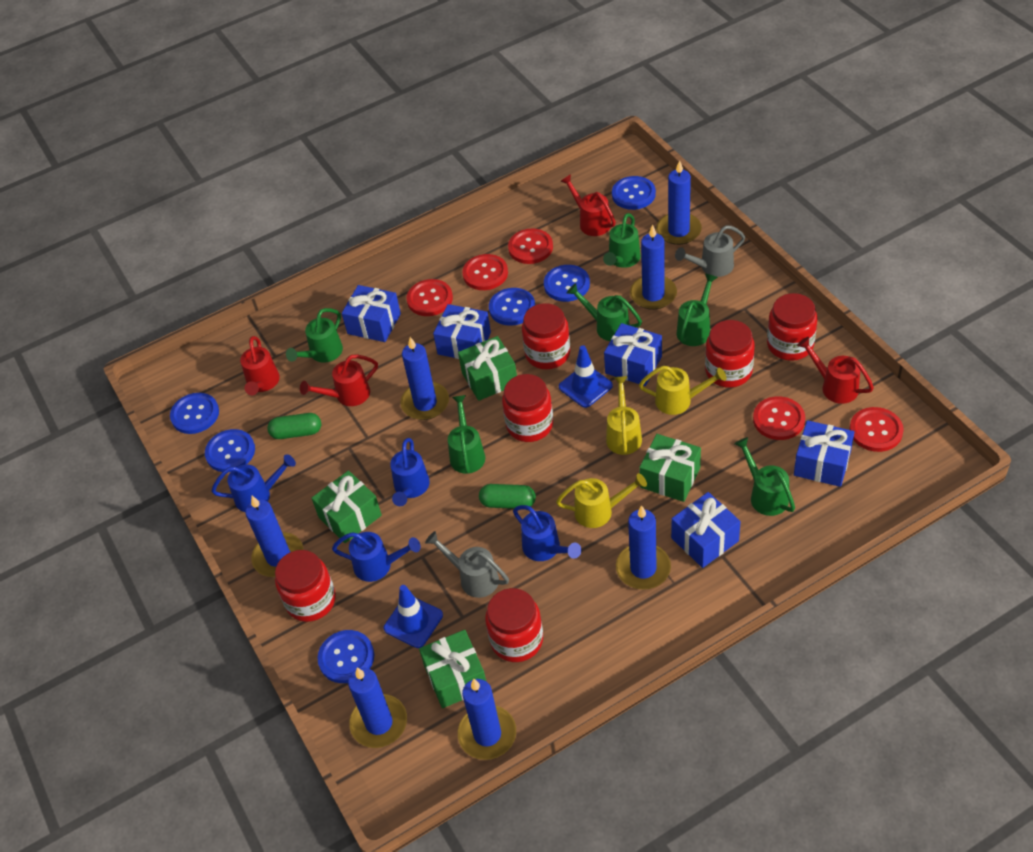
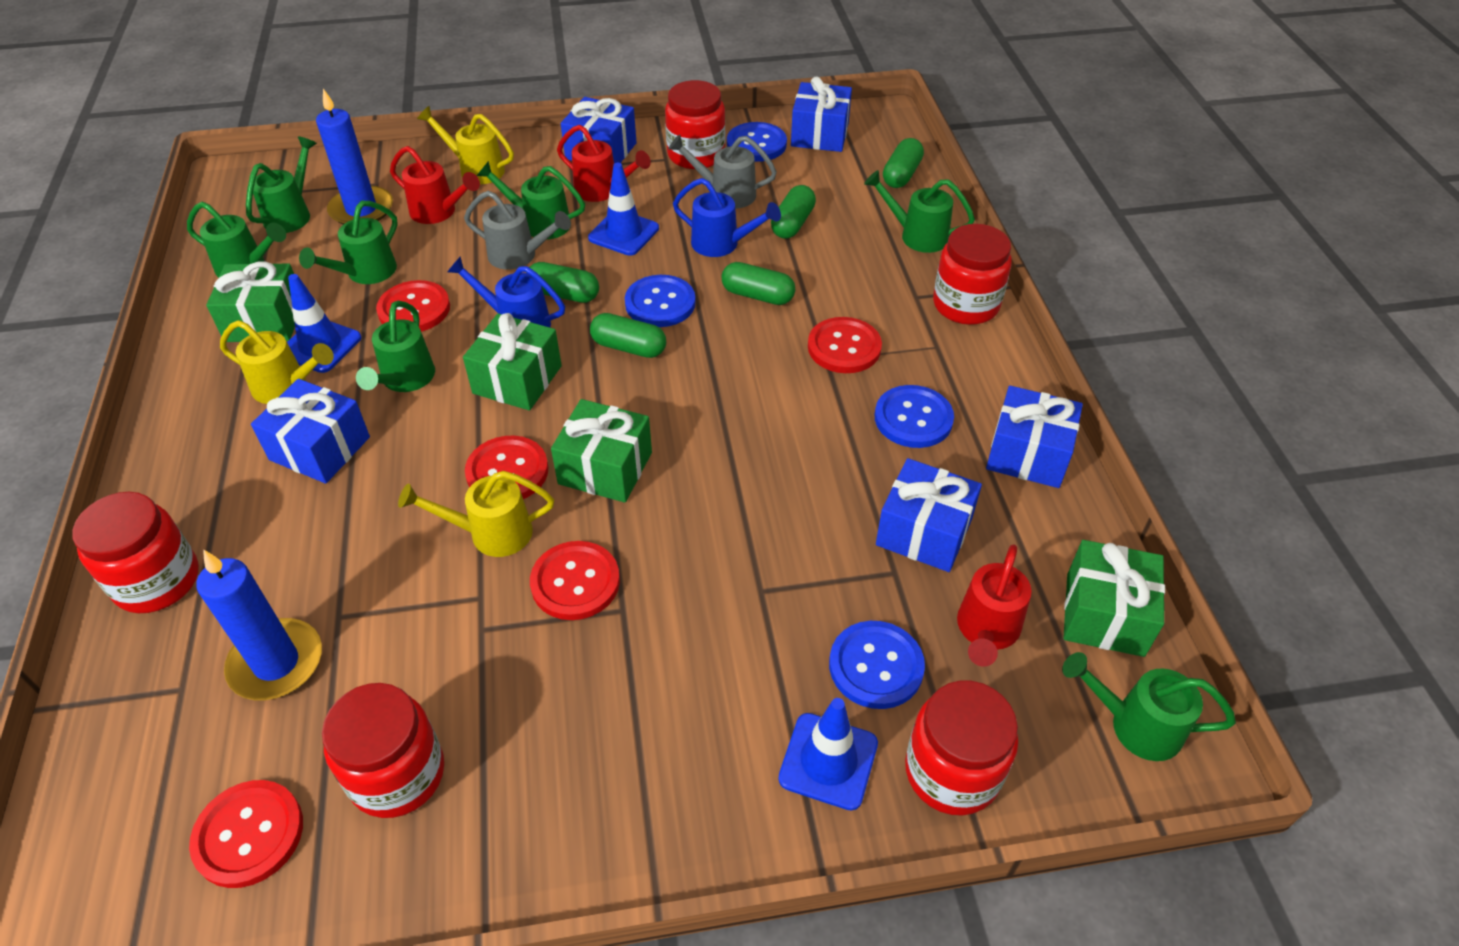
blue button: [170,393,219,434] [205,429,255,472] [317,630,374,683] [489,288,535,326] [544,265,590,302] [612,176,656,210] = 6 -> [625,275,696,327] [727,122,787,162] [829,621,925,709] [875,385,954,448] = 4
blue candle: [245,496,304,577] [348,667,407,748] [400,337,449,420] [458,679,516,760] [616,505,671,590] [630,225,677,310] [656,160,702,245] = 7 -> [196,550,322,700] [316,89,393,225] = 2
blue traffic cone: [384,585,443,648] [559,345,613,408] = 2 -> [287,274,362,373] [588,163,659,256] [778,698,878,811] = 3
blue watering can: [212,454,296,512] [332,532,421,582] [390,438,430,506] [513,505,581,561] = 4 -> [447,257,565,327] [673,178,781,257] = 2
green capsule: [267,413,321,439] [479,484,536,509] = 2 -> [529,262,599,303] [590,313,666,358] [722,262,795,305] [771,185,816,239] [883,138,924,188] = 5
green watering can: [286,308,343,363] [448,395,485,474] [567,283,642,341] [603,213,641,268] [676,273,718,346] [734,437,795,516] = 6 -> [187,202,286,277] [246,136,317,233] [299,201,398,284] [356,301,435,392] [477,161,585,239] [864,170,975,253] [1062,652,1236,761] = 7
red jar: [275,550,336,622] [485,588,543,662] [502,374,553,442] [522,303,570,369] [705,320,755,388] [767,293,818,361] = 6 -> [72,492,199,613] [322,683,444,818] [665,80,725,169] [905,681,1018,815] [933,224,1012,325] = 5
red watering can: [240,336,280,395] [300,355,378,406] [561,174,616,236] [797,337,874,404] = 4 -> [390,146,480,224] [557,125,651,202] [957,544,1032,667] = 3

